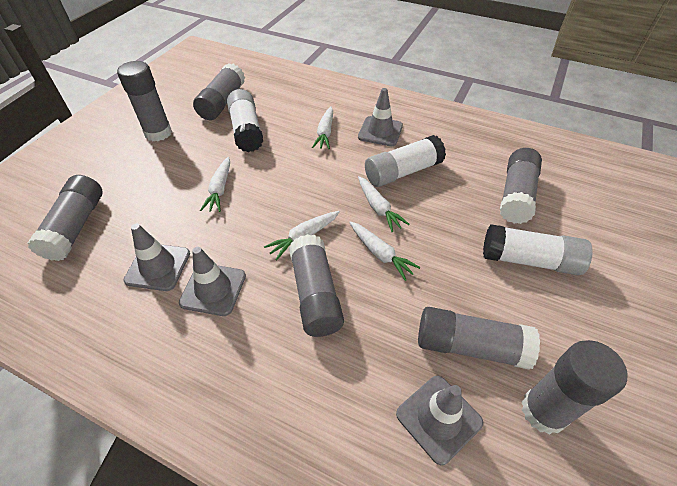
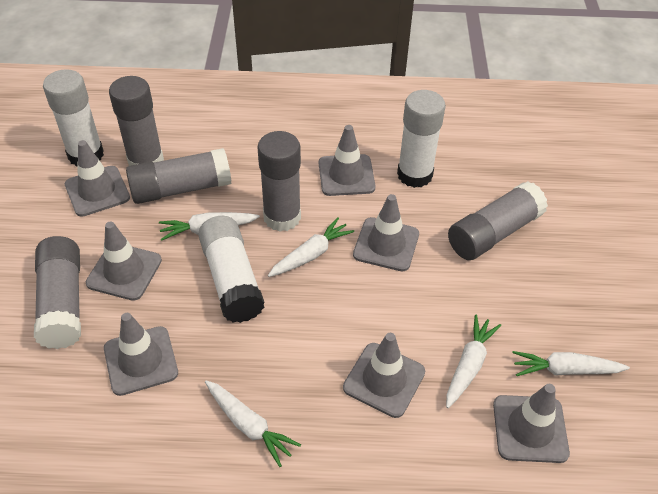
grey glue stick: [27,175,103,261] [117,61,172,141] [193,63,245,120] [289,234,344,337] [418,307,540,370] [500,148,542,224] [522,340,628,435] = 7 -> [34,236,81,349] [109,76,164,166] [126,148,232,204] [257,131,301,231] [448,181,548,260] = 5
grey traffic cone: [123,224,190,291] [179,247,246,316] [358,88,403,146] [396,376,483,465] = 4 -> [65,140,130,217] [86,222,162,301] [104,313,178,396] [319,125,376,196] [343,333,425,418] [353,194,419,271] [493,384,570,463] = 7

